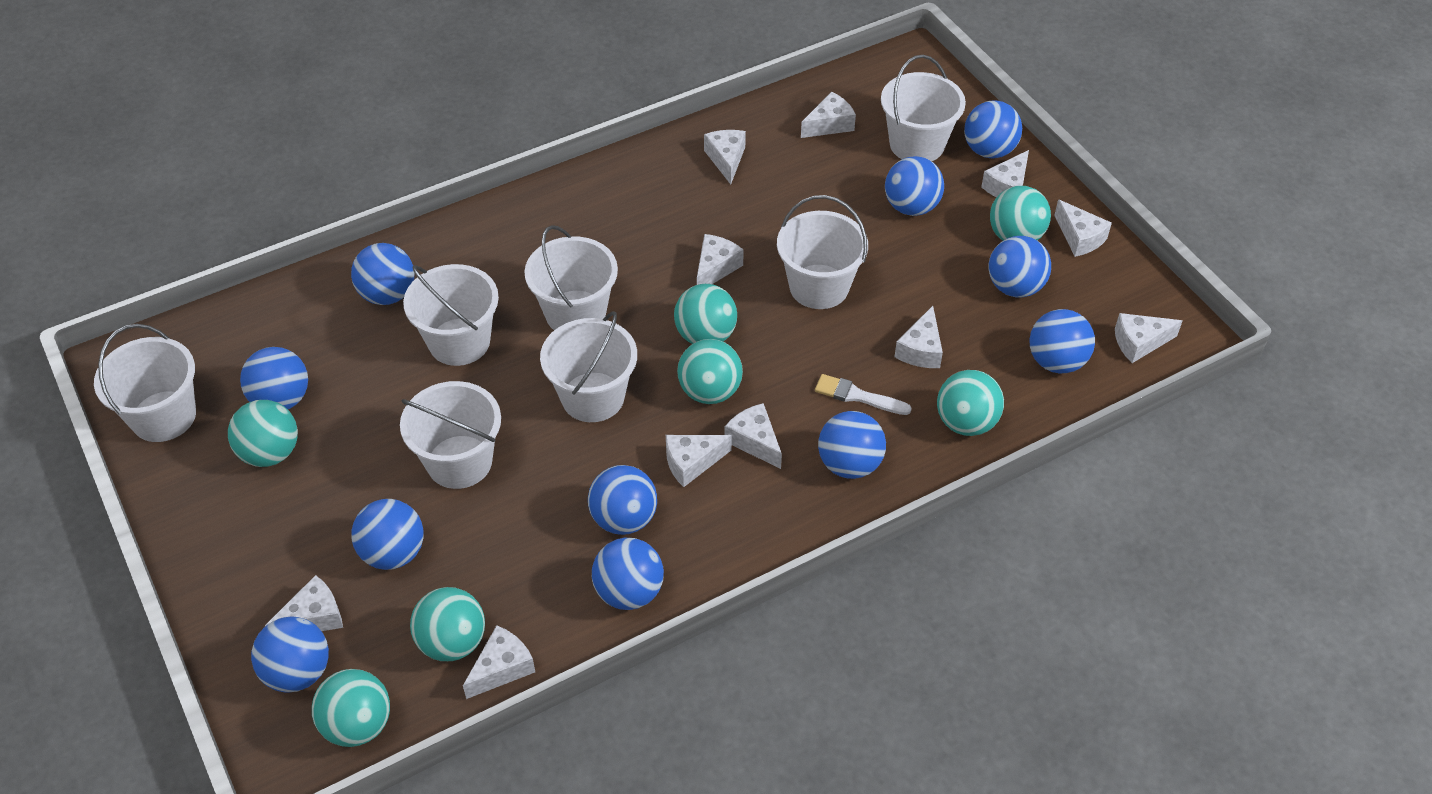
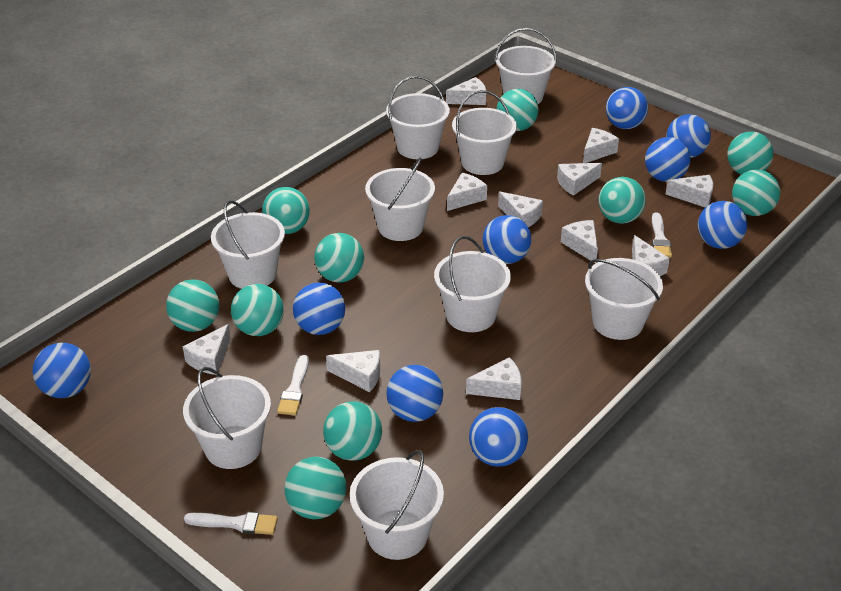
blue ball: [240,347,308,409] [251,617,329,693] [351,243,414,305] [351,499,424,570] [588,465,657,535] [592,538,664,610] [818,411,886,479] [885,156,944,216] [964,100,1022,158] [988,236,1051,298] [1030,309,1095,373] = 11 -> [32,343,91,398] [293,282,345,335] [386,365,443,422] [469,407,528,467] [483,215,531,264] [606,87,648,129] [645,137,691,182] [666,114,711,158] [698,201,747,249] = 9
turquoise ball: [228,400,298,467] [312,669,390,747] [410,587,485,661] [674,284,737,344] [677,339,743,404] [937,370,1004,436] [990,186,1051,241] = 7 -> [166,279,219,332] [231,284,284,336] [262,187,310,234] [284,457,346,519] [314,233,364,283] [323,402,382,461] [497,89,539,131] [599,177,646,224] [727,131,773,175] [732,170,780,216] = 10
white brush: [815,374,912,415] = 1 -> [184,512,278,535] [277,355,309,415] [652,212,672,258] = 3
white bucket: [94,324,196,442] [400,381,501,489] [403,264,499,366] [525,225,618,330] [540,311,637,422] [777,195,868,309] [881,55,966,161] = 7 -> [183,367,271,469] [211,200,285,289] [350,450,444,560] [365,158,435,241] [386,76,450,159] [434,236,511,332] [452,90,517,175] [495,28,557,104] [585,258,663,340] = 9

